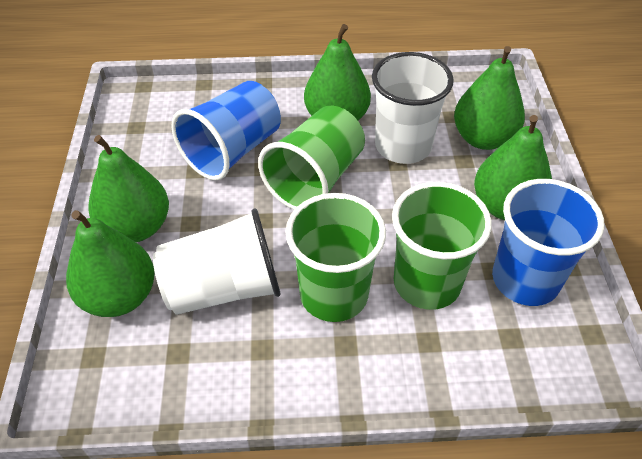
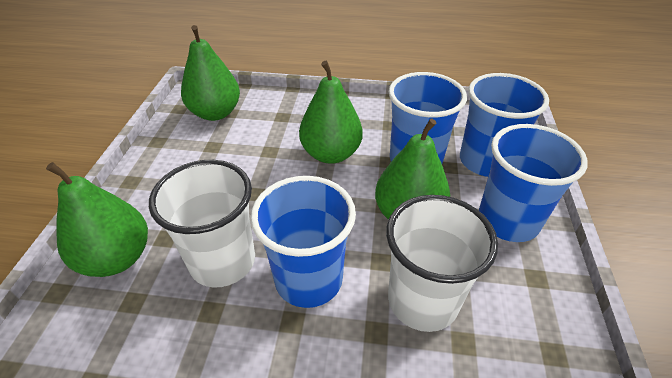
blue cup: [171,81,281,181] [492,179,605,306] = 2 -> [251,176,356,308] [389,72,467,163] [460,73,549,177] [479,124,588,242] = 4
green cup: [258,106,365,210] [285,193,386,322] [392,182,492,310] = 3 -> none = 0
green pear: [66,210,155,317] [88,135,169,242] [304,24,371,121] [454,46,525,150] [474,115,552,220] = 5 -> [46,162,148,277] [181,25,240,121] [299,61,363,163] [375,119,450,220] = 4

